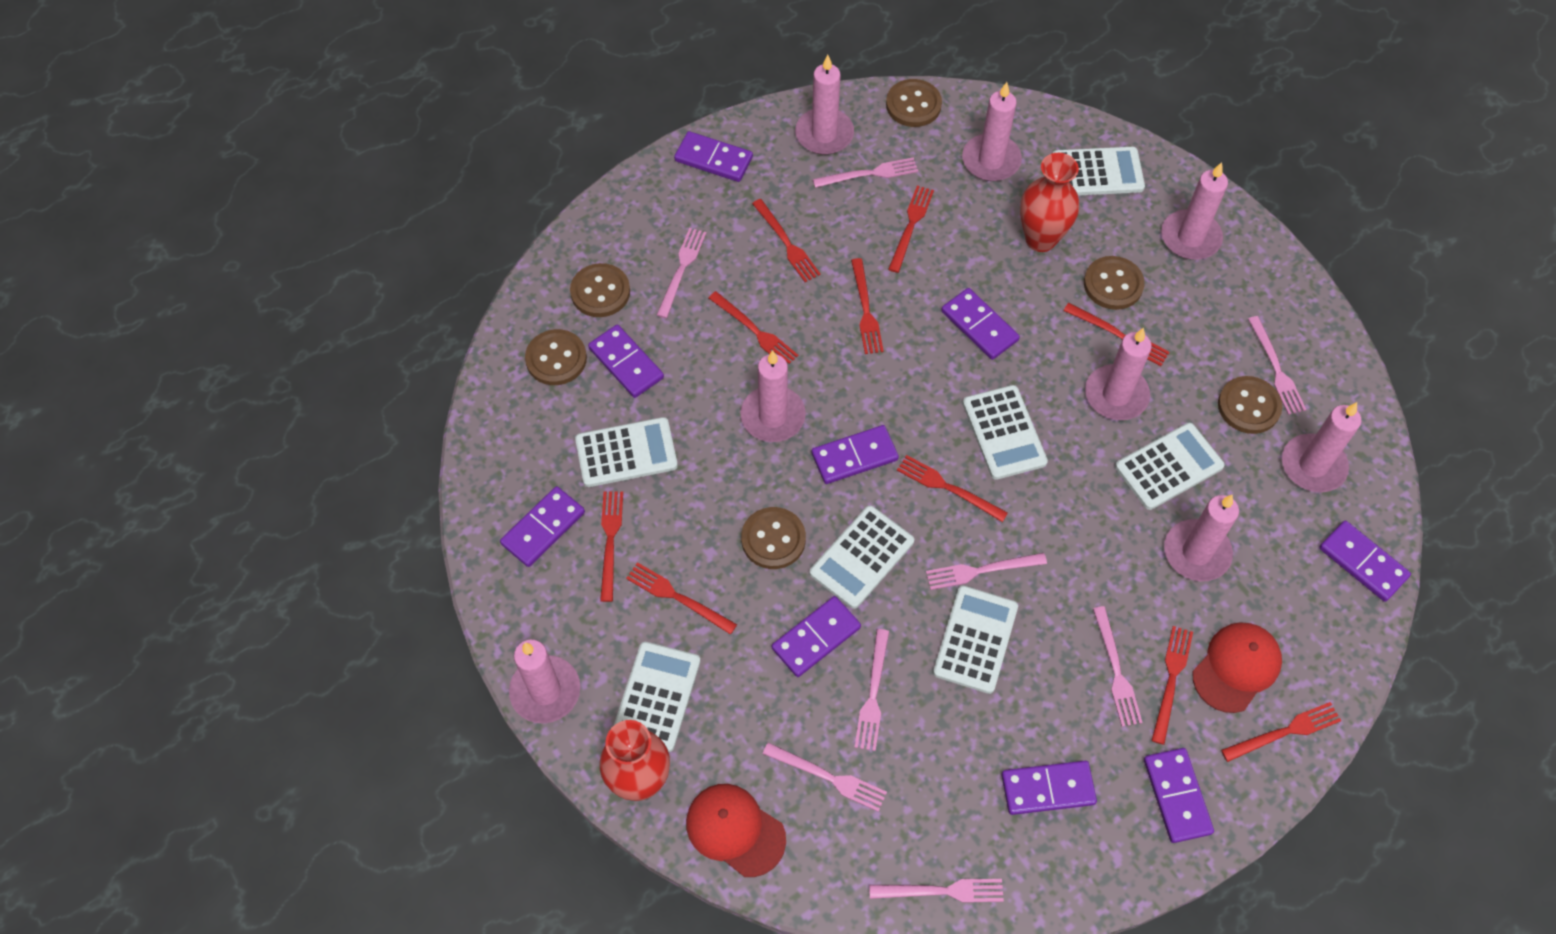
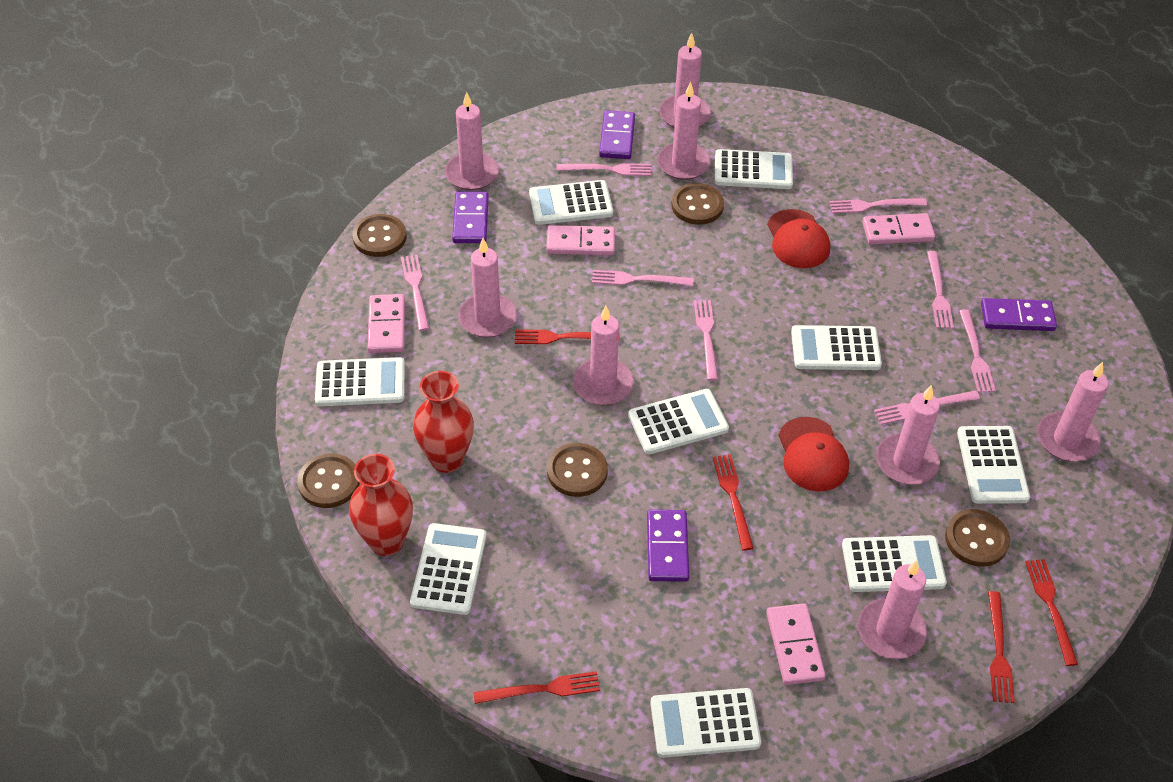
brown button: [525,329,587,385] [570,263,630,317] [741,507,806,569] [886,79,942,127] [1084,256,1145,310] [1218,376,1282,434] = 6 -> [297,453,360,508] [352,214,407,257] [547,443,608,497] [671,183,724,225] [945,509,1010,567] = 5
pink domino: none = 0 -> [367,294,405,353] [546,225,615,255] [767,603,826,685] [862,213,935,244] = 4
purple domino: [500,486,585,567] [588,325,664,398] [674,131,753,182] [772,596,861,677] [811,425,899,484] [941,288,1020,360] [1002,761,1097,815] [1144,748,1214,843] [1319,520,1411,602] = 9 -> [452,191,489,243] [599,110,635,159] [647,510,689,582] [981,298,1057,331] = 4
red fork: [600,491,623,602] [626,562,737,635] [709,291,798,364] [752,199,821,282] [851,258,884,354] [888,185,934,273] [897,455,1008,522] [1063,303,1170,366] [1151,626,1193,745] [1221,702,1341,762] = 10 -> [473,671,600,704] [515,329,620,344] [713,455,754,550] [988,591,1015,703] [1025,559,1078,666] = 5
white calculator: [575,417,678,487] [614,642,700,752] [810,505,914,609] [933,586,1018,694] [963,385,1048,480] [1053,147,1145,196] [1115,423,1225,510] = 7 -> [315,357,405,406] [410,523,487,615] [529,180,613,225] [628,389,729,454] [650,688,761,758] [715,149,793,189] [791,325,882,370] [842,535,947,592] [957,426,1030,504] = 9

